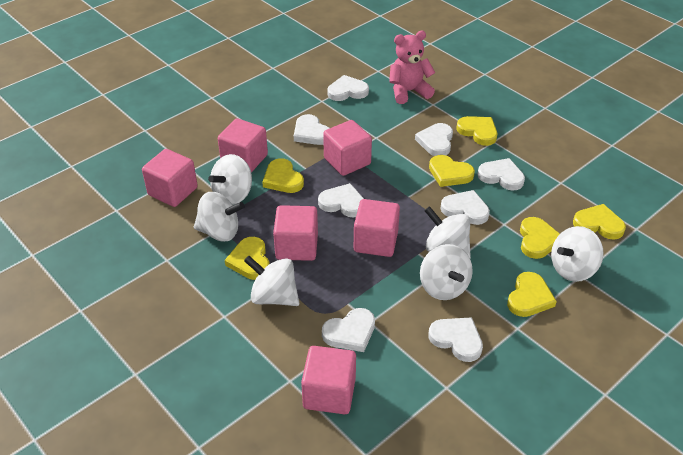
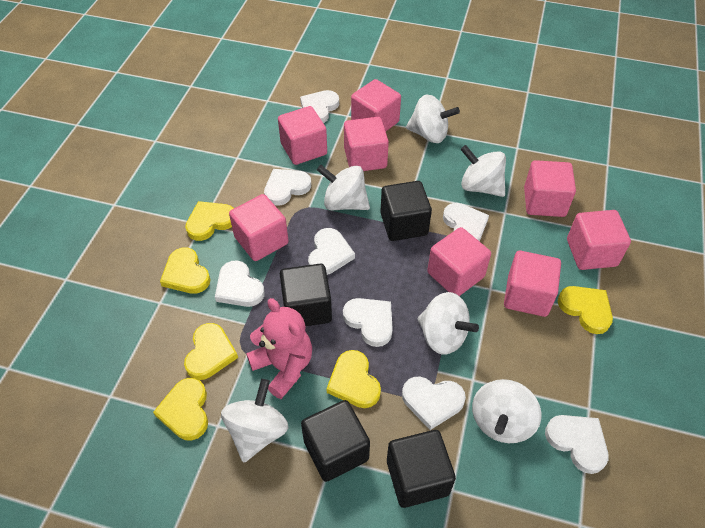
black cube: none = 0 -> [280,264,332,326] [301,400,370,482] [380,181,432,241] [387,430,456,508] = 4
pink cube: [142,149,198,207] [218,118,268,172] [273,205,318,261] [301,346,356,414] [323,120,372,176] [354,199,400,257] = 6 -> [229,194,289,261] [278,106,327,165] [344,117,389,171] [351,79,401,131] [427,227,491,296] [504,251,561,317] [524,160,576,217] [567,210,631,270] = 8
yellow heart: [225,237,270,280] [262,158,304,193] [429,155,475,187] [456,116,497,146] [507,272,557,317] [520,217,560,259] [573,204,626,240] = 7 -> [153,378,208,440] [160,247,210,294] [184,323,238,380] [185,201,234,241] [326,350,381,408] [558,286,613,334] = 6

